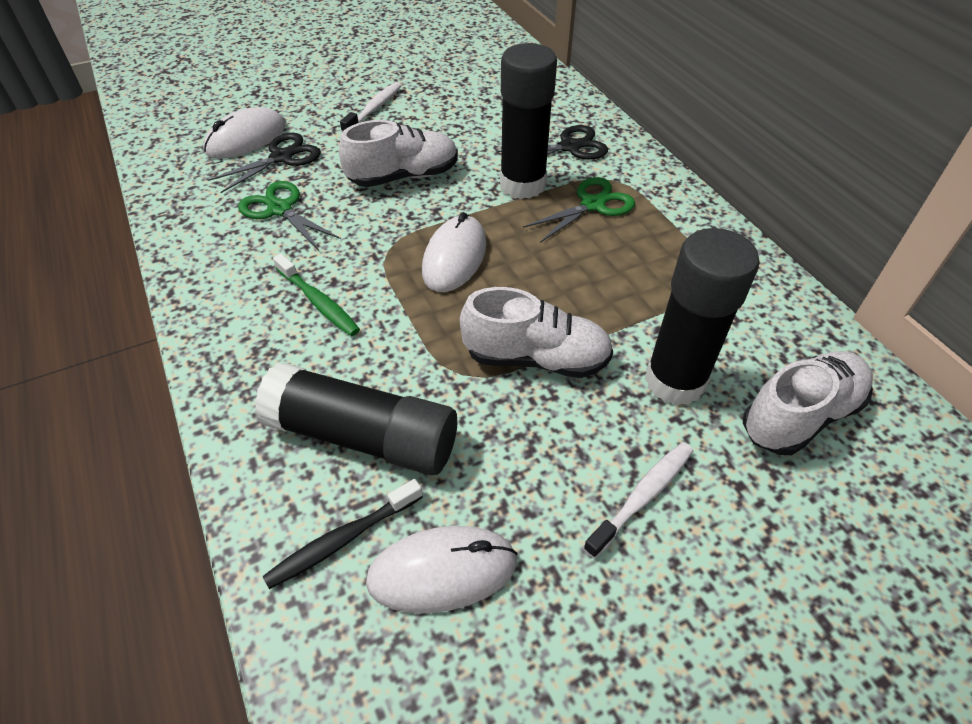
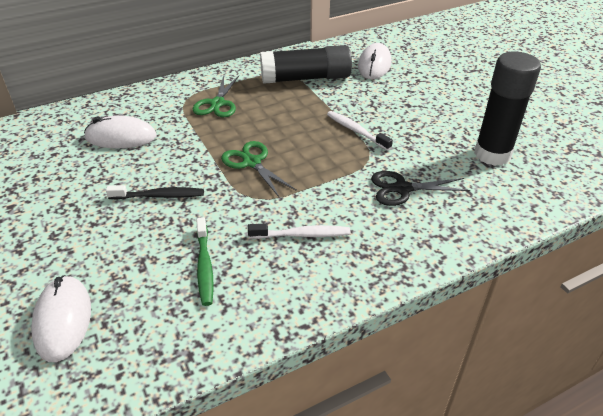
black glue stick: [255,363,457,475] [500,43,557,199] [645,228,760,406] = 3 -> [260,45,352,84] [474,52,541,166] = 2
black scissors: [208,133,321,193] [497,125,608,160] = 2 -> [371,171,471,206] = 1
white shoe: [339,120,458,187] [460,287,613,378] [743,351,873,455] = 3 -> none = 0

